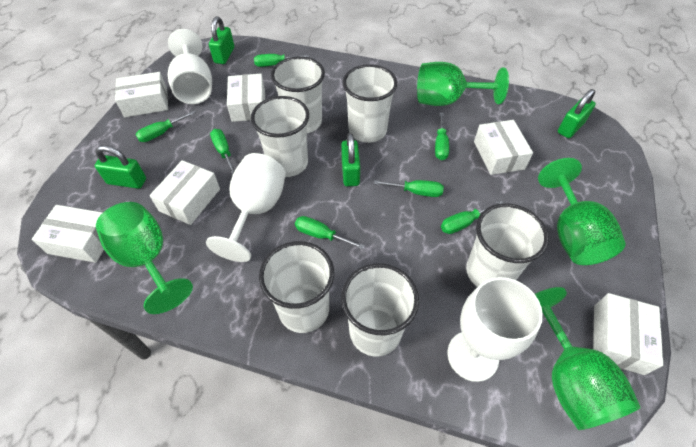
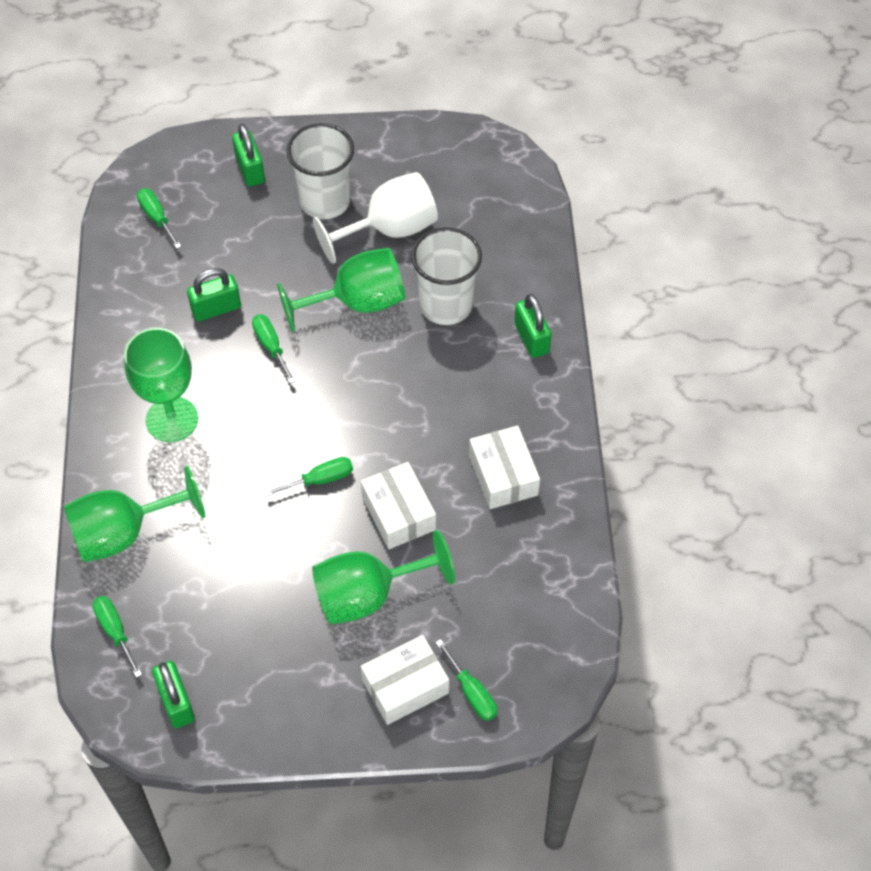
green screwdriver: [136,111,196,142] [210,129,235,175] [254,54,309,67] [295,216,364,249] [374,180,444,197] [435,113,449,160] [441,201,503,234] = 7 -> [92,596,142,678] [137,188,182,249] [252,314,295,383] [265,457,353,496] [435,639,497,721] = 5
white box: [32,205,104,263] [115,72,168,117] [150,160,220,225] [227,74,265,122] [474,120,533,175] [593,293,663,375] = 6 -> [361,462,436,549] [361,635,449,725] [469,426,540,509] = 3
white cup: [251,96,309,177] [259,241,334,333] [271,56,325,133] [341,263,419,356] [343,64,398,143] [466,203,549,287] = 6 -> [286,123,354,219] [411,227,482,325] = 2
white goblet: [168,29,212,104] [206,153,286,262] [447,277,543,382] = 3 -> [313,172,438,264] = 1

